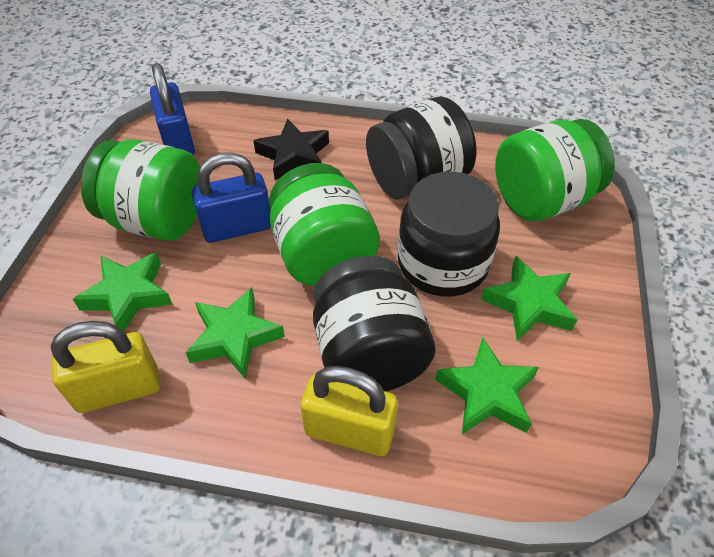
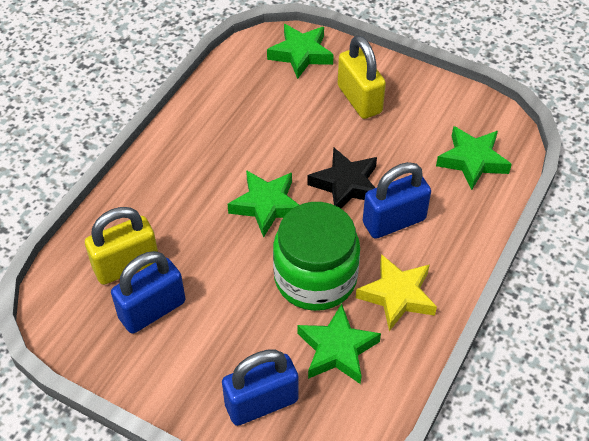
black jar: [313,256,436,392] [366,97,477,199] [398,172,500,297] = 3 -> none = 0
blue padlock: [150,63,195,155] [192,152,271,243] = 2 -> [111,251,185,334] [222,349,299,426] [363,162,431,239] = 3
green jar: [81,140,200,241] [269,163,380,286] [495,119,615,222] = 3 -> [273,202,360,311] = 1
yellow star: none = 0 -> [356,254,437,331] = 1

